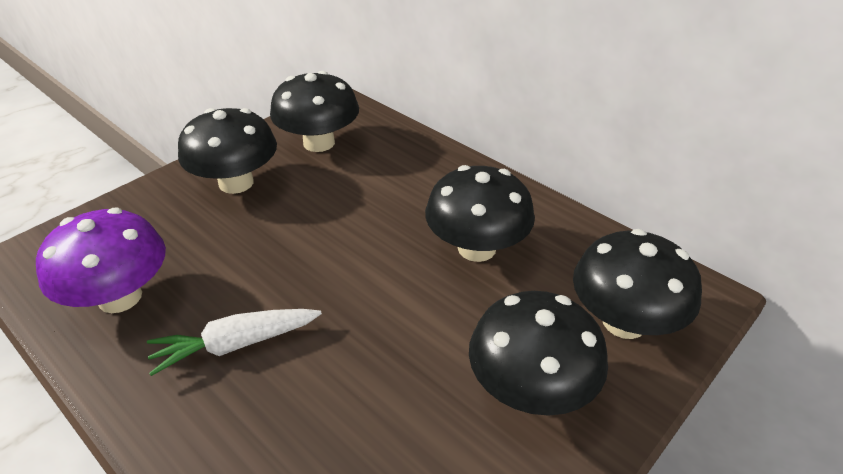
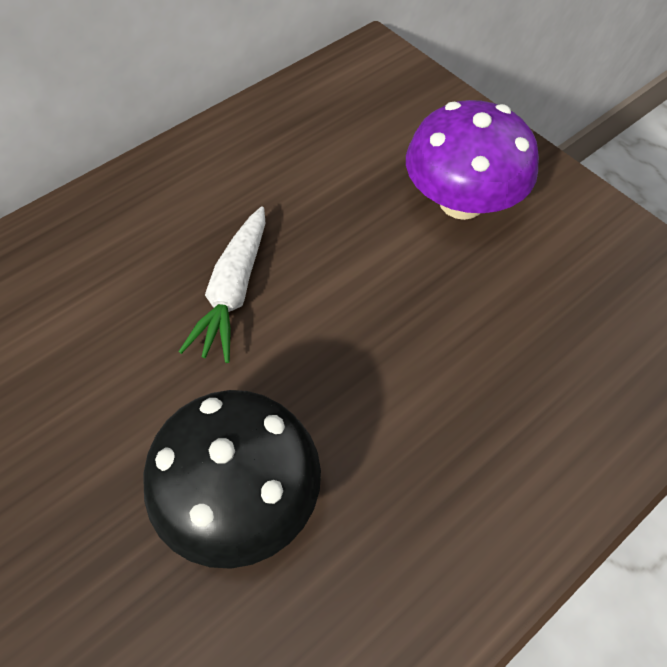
black mushroom: [178,108,277,194] [270,71,359,152] [425,165,535,262] [469,291,608,416] [573,229,702,339] = 5 -> [143,390,321,569] = 1

